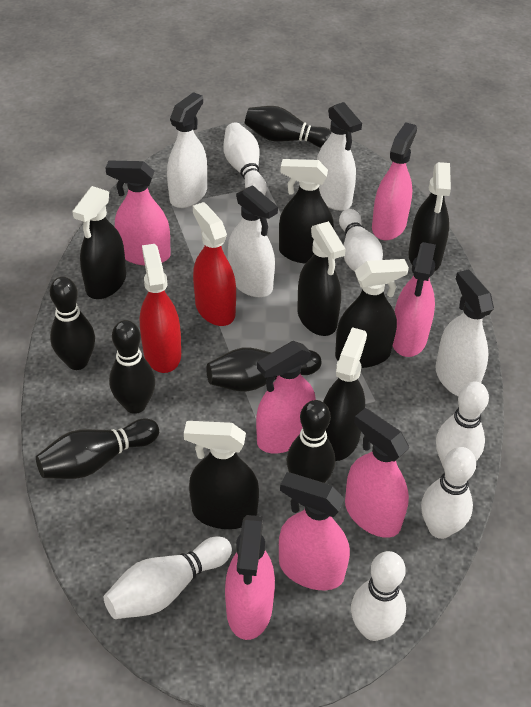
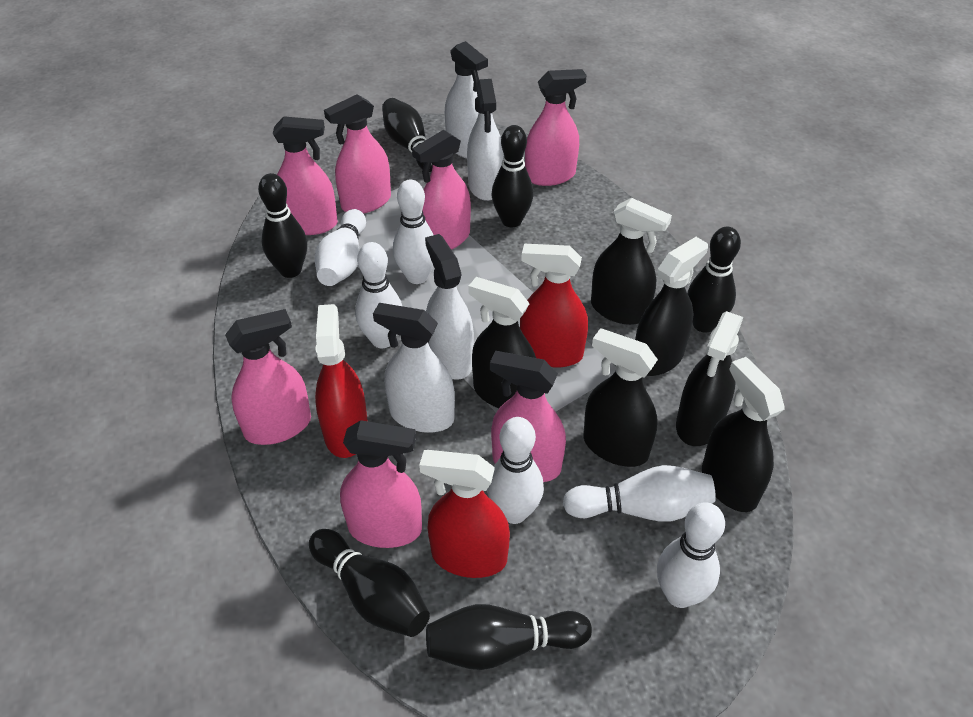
black spray bottle: [72,186,126,299] [184,421,259,529] [279,159,334,264] [297,221,346,336] [323,327,367,461] [335,259,409,368] [408,162,451,271] = 7 -> [468,277,536,408] [583,328,658,467] [591,198,672,325] [635,237,708,376] [676,311,743,446] [702,357,785,512] = 6
red spray bottle: [140,244,181,373] [193,202,236,326] = 2 -> [315,304,368,458] [419,450,510,578] [520,244,588,368] = 3

